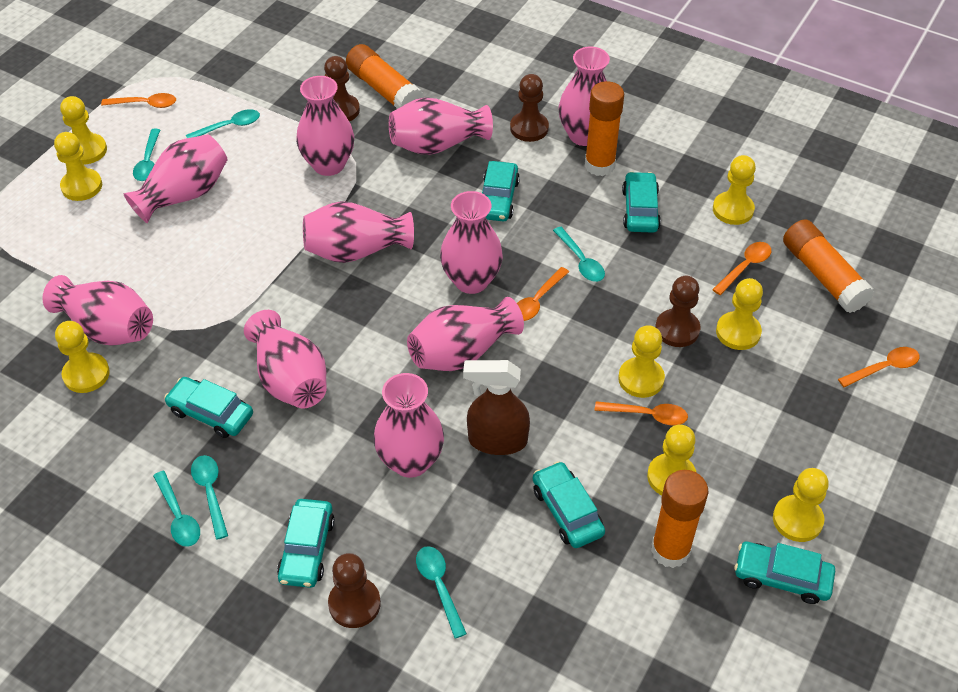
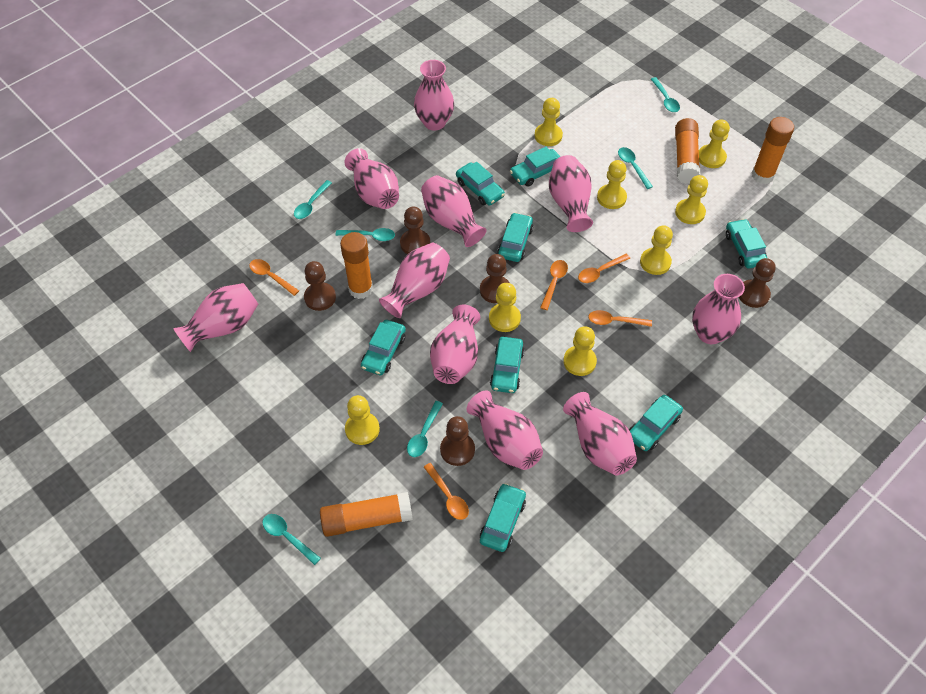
brown pawn: [324,56,360,121] [328,553,381,628] [510,74,549,142] [655,276,700,347] = 4 -> [304,261,336,311] [400,207,430,254] [440,416,475,466] [480,254,510,303] [739,258,776,308] = 5
brown spray bottle: [463,360,530,455] = 1 -> none = 0
turquoise car: [164,377,253,438] [277,499,335,588] [482,161,520,221] [533,461,605,548] [622,172,661,233] [735,542,835,604] = 6 -> [361,320,406,375] [456,162,505,206] [480,483,526,552] [490,337,525,393] [498,213,533,262] [510,147,560,187] [629,395,683,451] [726,219,767,269] = 8

